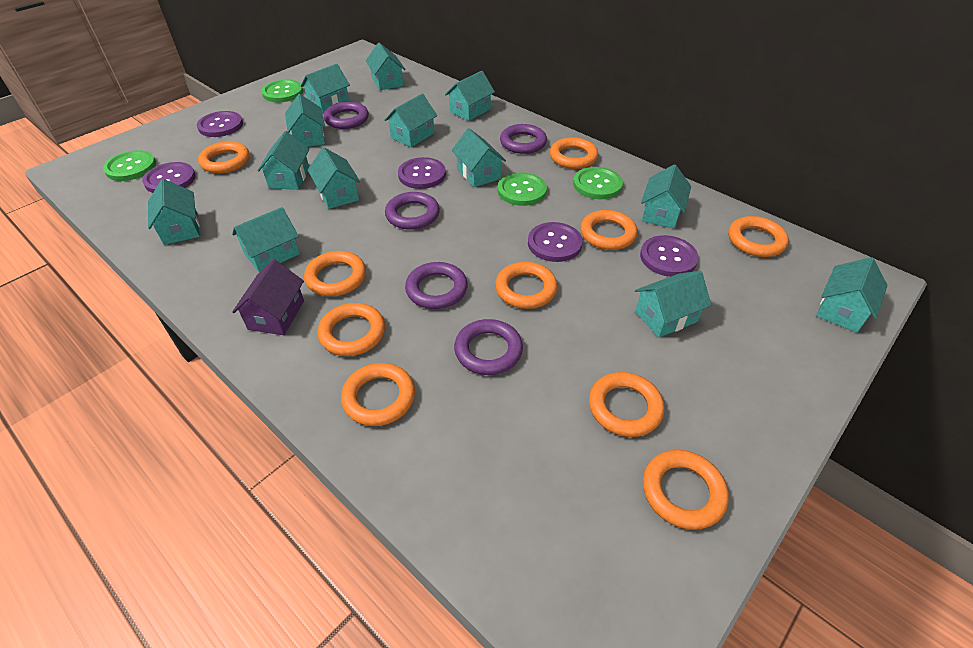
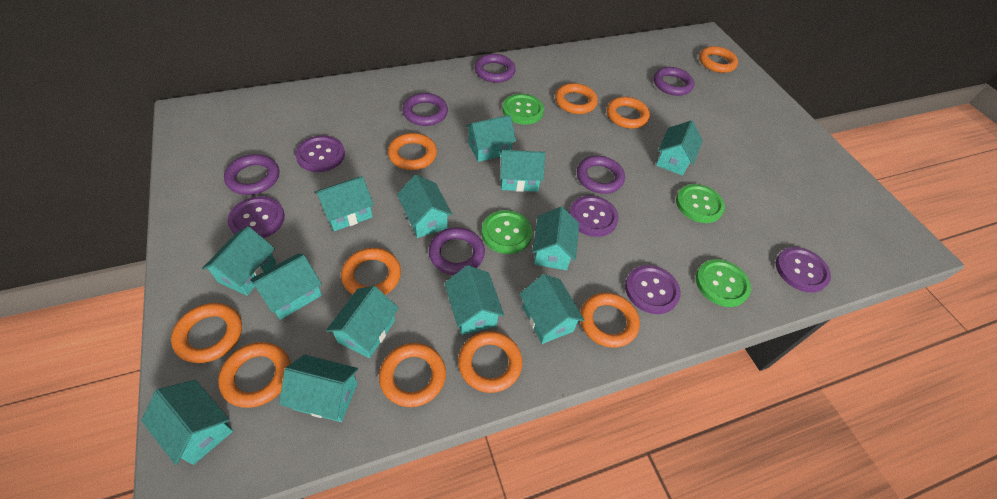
purple house: [232,259,304,335] = 1 -> none = 0
purple ring: [324,101,369,129] [385,192,440,230] [405,262,468,309] [454,319,523,375] [500,124,547,154] = 5 -> [224,154,279,195] [402,93,448,126] [429,227,485,275] [475,54,516,83] [577,156,625,194] [654,67,694,96] = 6

